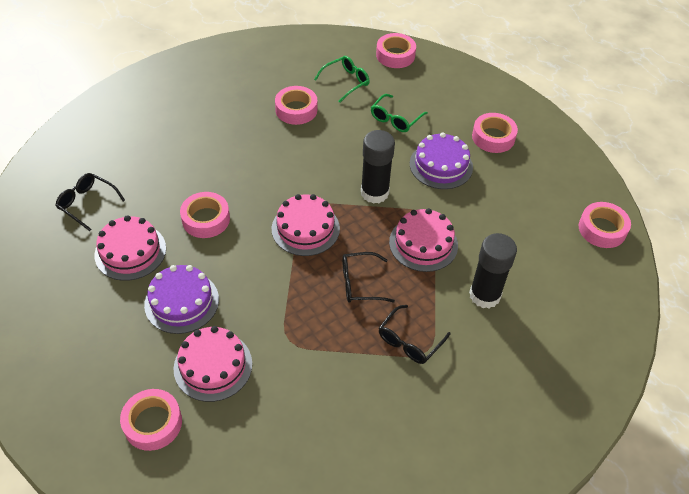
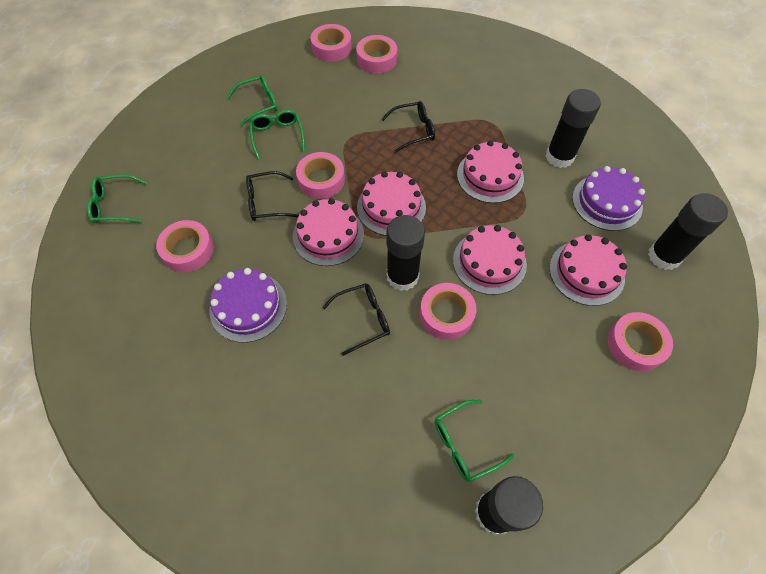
black glue stick: [361,130,395,204] [469,233,517,308] = 2 -> [386,215,425,291] [475,476,543,535] [545,89,601,168] [648,193,728,270] = 4
green glasses: [314,56,370,102] [371,94,428,132] = 2 -> [87,174,147,223] [227,75,278,126] [249,110,305,160] [435,400,514,482] = 4
pink cake: [94,215,166,281] [174,326,252,402] [272,194,340,256] [389,208,458,272] = 4 -> [293,198,364,266] [357,171,426,236] [453,225,527,295] [457,140,524,203] [549,234,627,306] = 5

